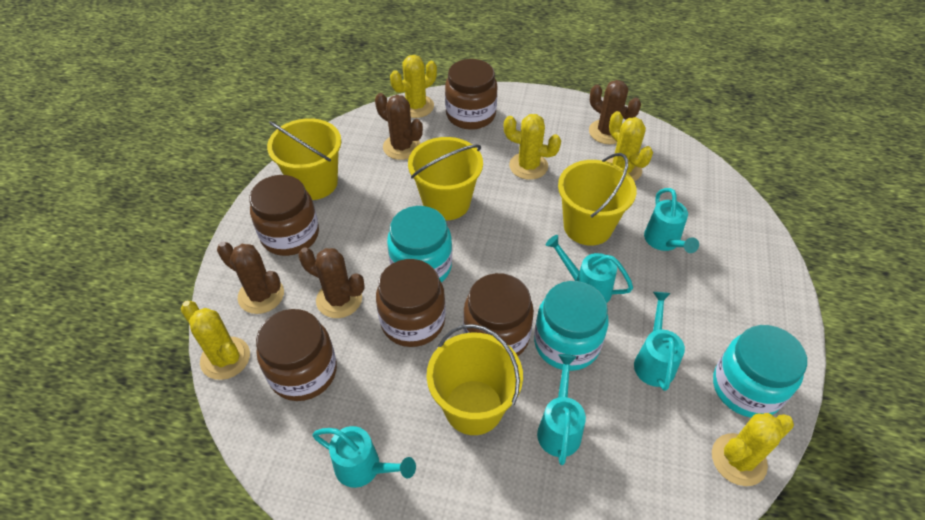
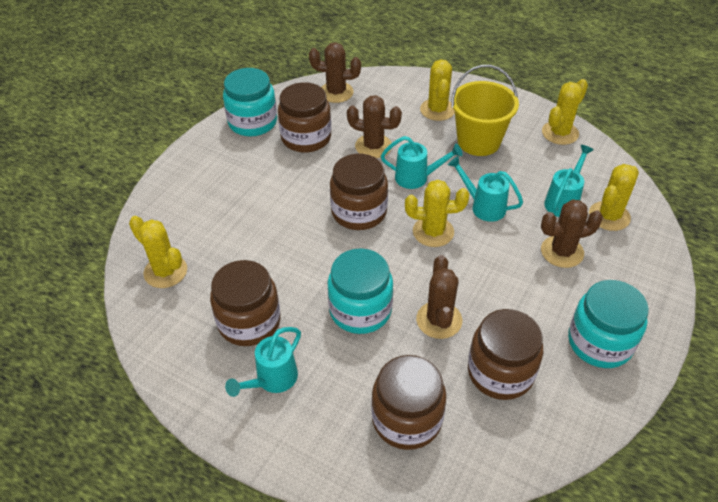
turquoise watering can: [312,426,416,488] [537,354,586,465] [545,235,633,303] [634,292,685,391] [644,188,699,253] = 5 -> [225,327,301,397] [381,136,463,189] [448,156,523,222] [544,145,594,217] = 4
yellow bucket: [267,118,341,200] [408,137,483,220] [427,324,523,435] [558,153,637,246] = 4 -> [451,65,519,156] = 1

